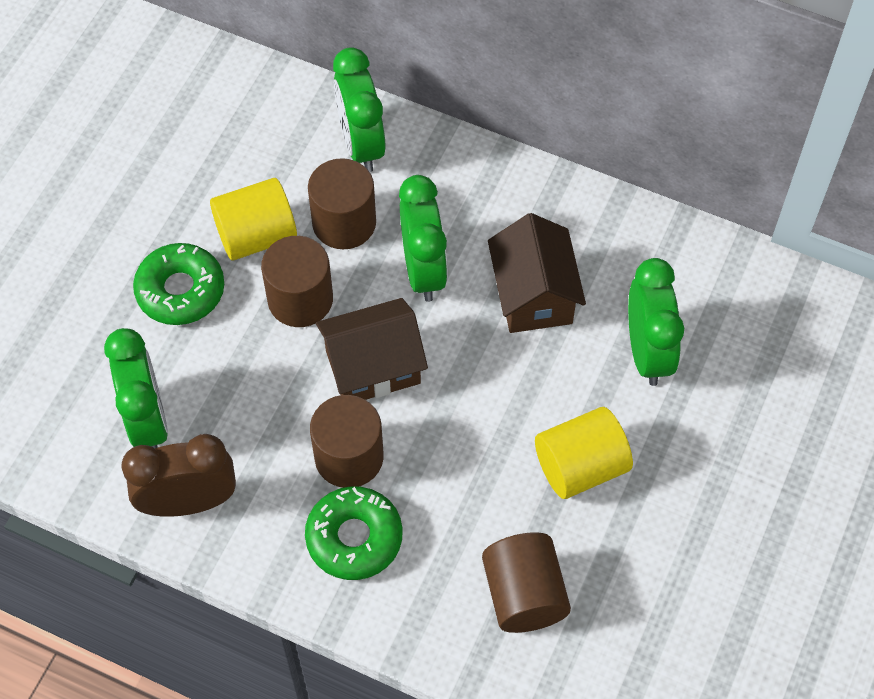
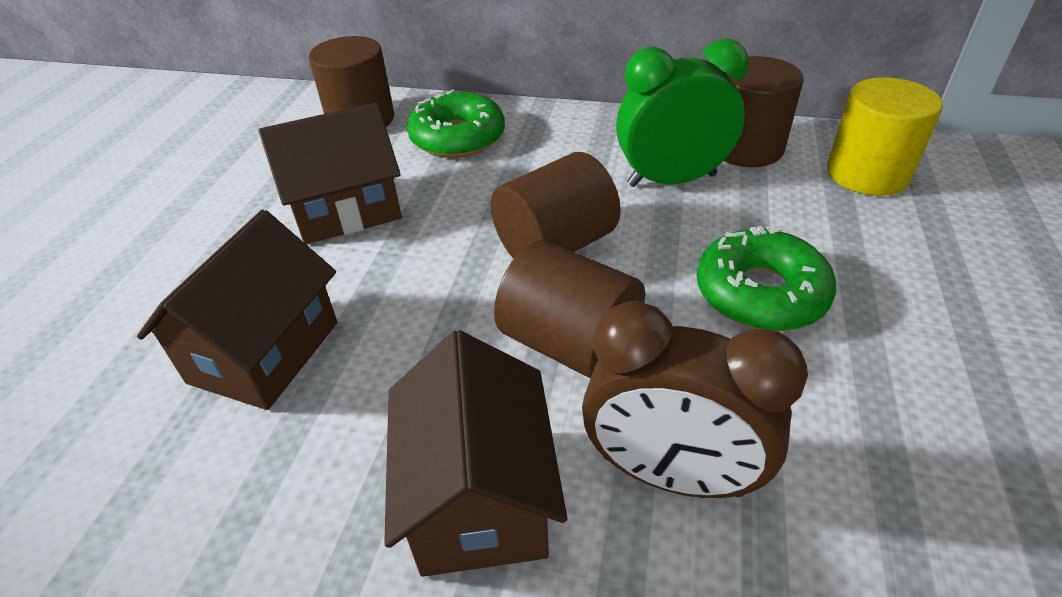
brown house: [316,298,428,400] [488,213,586,333] = 2 -> [137,210,337,410] [259,103,402,244] [384,330,567,577] = 3
green clock: [104,328,168,449] [333,47,385,172] [399,175,448,302] [628,258,684,386] = 4 -> [616,39,749,187] = 1
yellow cylinder: [210,178,297,261] [535,407,633,499] = 2 -> [827,77,943,196] = 1

